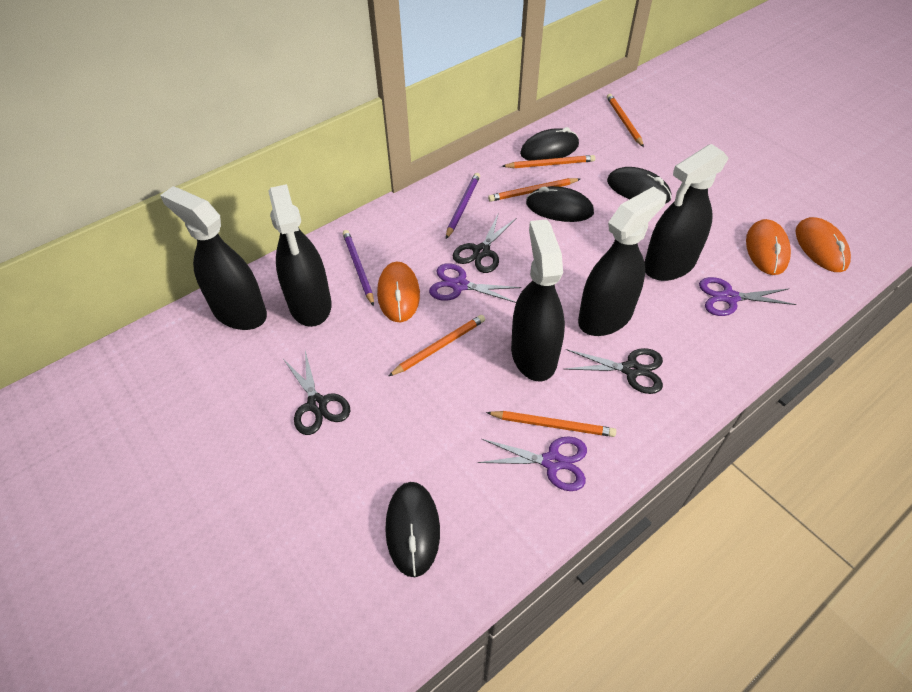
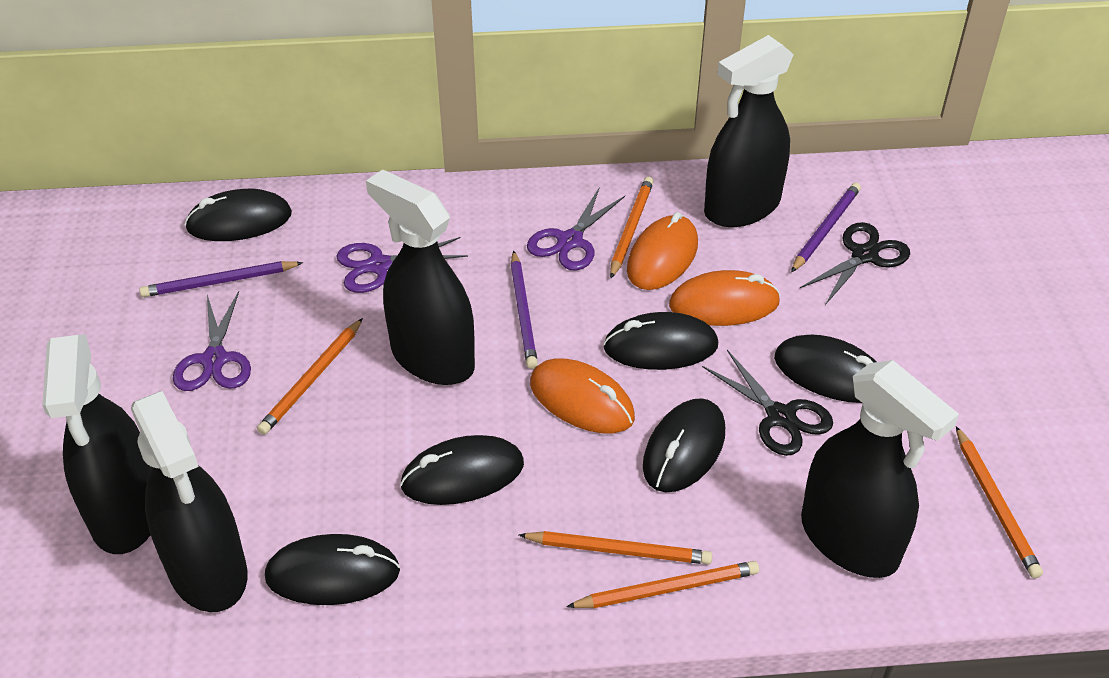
black mouse: [385,482,440,577] [520,127,579,161] [526,186,594,222] [607,167,672,204] = 4 -> [185,189,292,241] [265,534,400,605] [400,435,524,505] [603,312,718,370] [643,398,725,492] [774,335,877,403] = 6
black scissors: [283,351,350,435] [453,212,516,273] [564,348,663,394] = 3 -> [702,350,833,456] [800,222,910,305] = 2
purple pencil: [343,230,374,306] [446,173,480,239] = 2 -> [139,261,303,297] [511,250,538,369] [791,182,861,272] = 3

